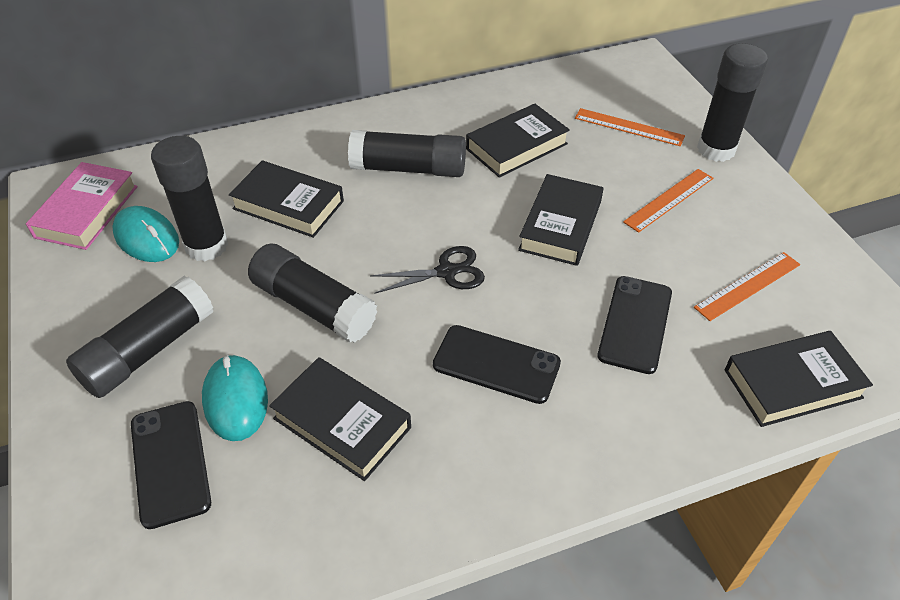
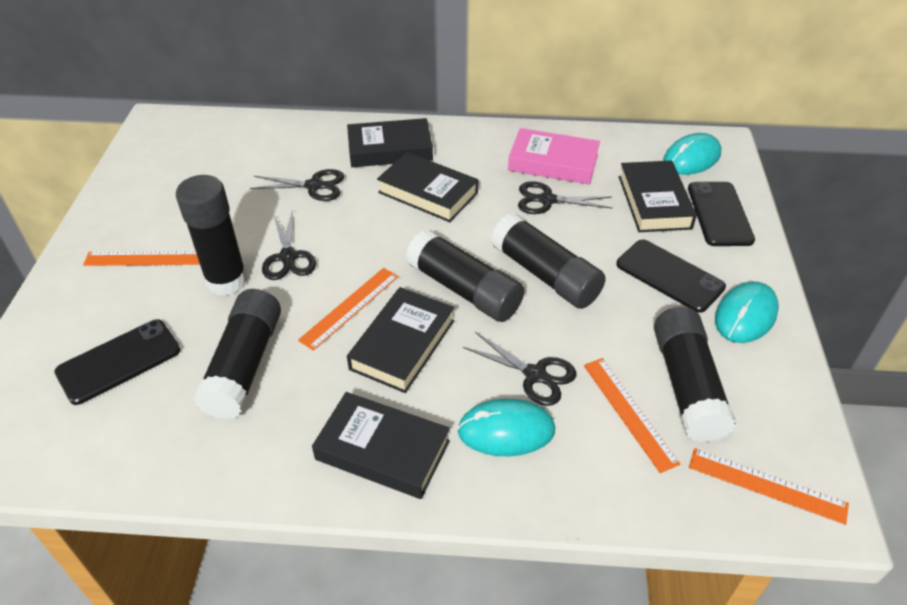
black scissors: [370,246,485,294] = 1 -> [250,169,344,201] [262,210,316,280] [463,332,577,406] [518,181,613,214] = 4
orange ruler: [575,108,685,146] [623,169,713,233] [694,252,800,321] = 3 -> [83,251,200,266] [298,268,398,351] [584,358,680,473] [689,448,849,525] = 4
turquoise mouse: [112,206,179,262] [202,355,268,441] = 2 -> [457,399,555,456] [663,133,721,175] [715,281,779,343] = 3

